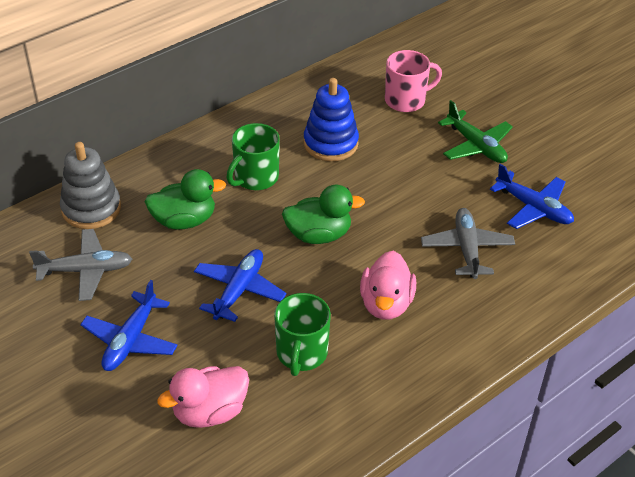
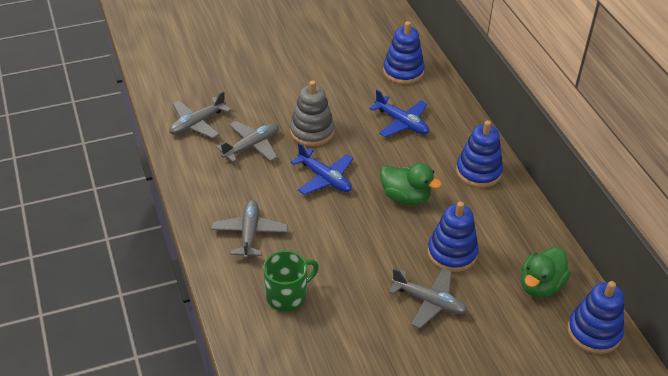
blue plane: [80,280,178,371] [194,249,286,322] [490,164,574,229] = 3 -> [291,143,353,195] [369,90,429,137] = 2
blue stacking toy: [304,78,359,161] = 1 -> [383,21,425,84] [427,201,479,272] [456,120,503,188] [567,281,624,354] = 4
green mug: [226,123,280,190] [274,293,331,376] = 2 -> [263,250,319,311] = 1
green plane: [438,100,513,163] = 1 -> none = 0
grey plane: [29,229,132,301] [421,208,515,279] = 2 -> [169,91,231,139] [211,200,288,259] [216,121,279,162] [388,268,468,329] = 4
pink duck: [157,366,249,428] [360,251,416,320] = 2 -> none = 0
pink mug: [385,50,442,112] = 1 -> none = 0

